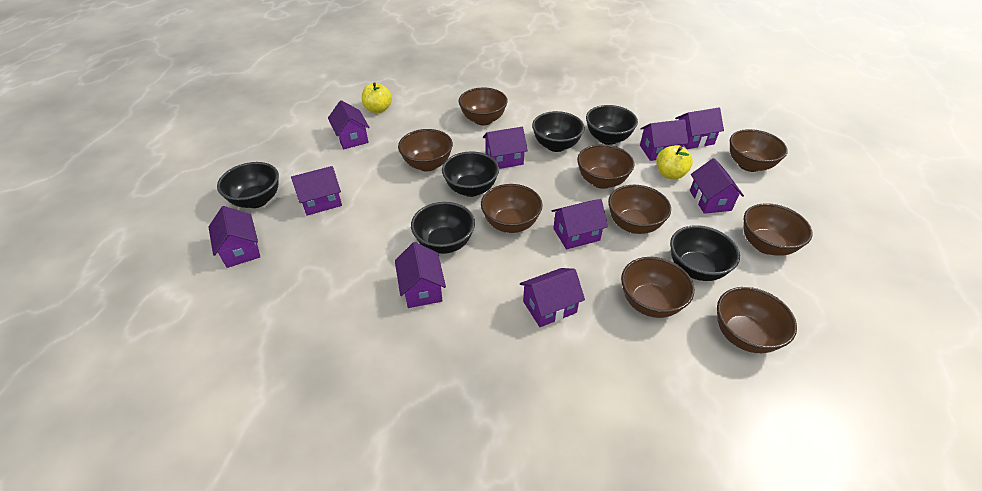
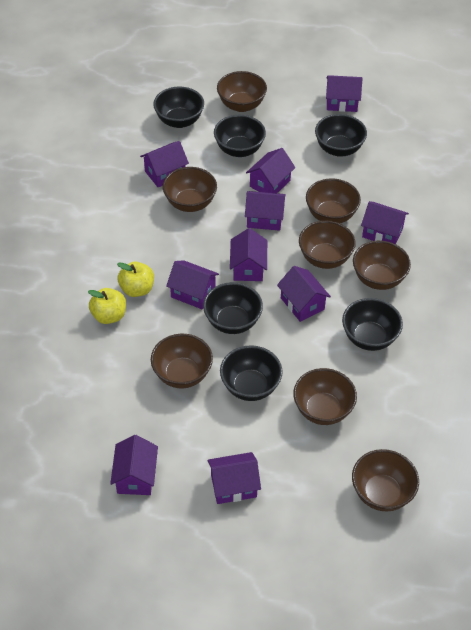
brown bowl: [398,129,453,172] [459,88,508,125] [481,184,543,233] [577,144,635,189] [608,185,671,234] [621,257,694,318] [717,287,797,353] [730,129,788,172] [743,203,812,256] = 9 -> [151,334,213,389] [163,167,217,212] [217,71,267,112] [293,368,357,425] [299,221,356,269] [306,179,361,223] [352,449,419,511] [353,241,411,290] = 8

